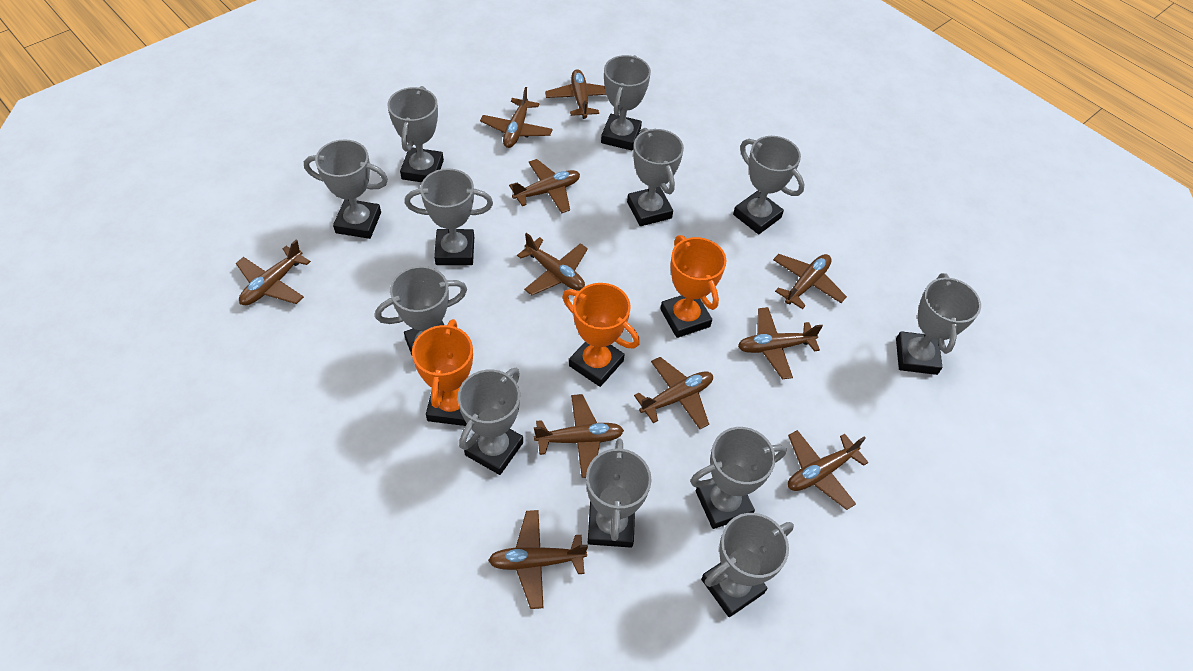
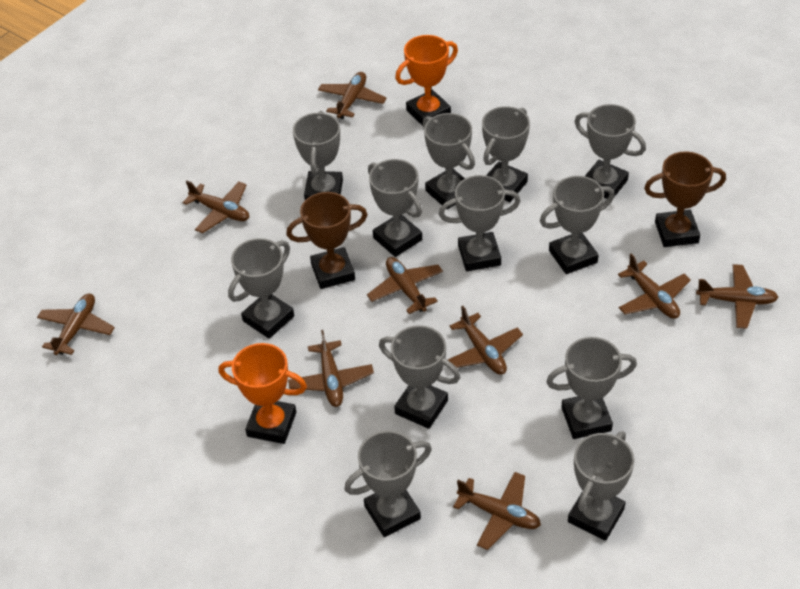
brown plane: [236,240,311,305] [480,87,553,148] [488,510,588,609] [509,159,580,213] [517,233,588,296] [534,394,624,478] [545,69,607,119] [634,357,713,429] [738,307,823,379] [773,254,847,309] [788,430,869,510] = 11 -> [37,294,115,355] [182,180,249,233] [288,330,374,407] [318,72,386,119] [367,257,443,314] [448,306,523,375] [453,472,541,550] [618,253,691,319] [696,264,779,329] = 9
brown trophy: none = 0 -> [286,192,368,289] [644,152,726,247] = 2
orange trophy: [412,319,473,426] [562,283,640,387] [660,235,726,338] = 3 -> [219,343,307,444] [395,35,458,126] = 2

